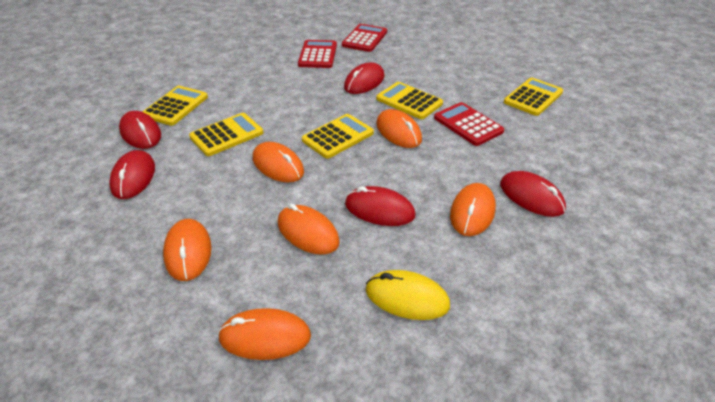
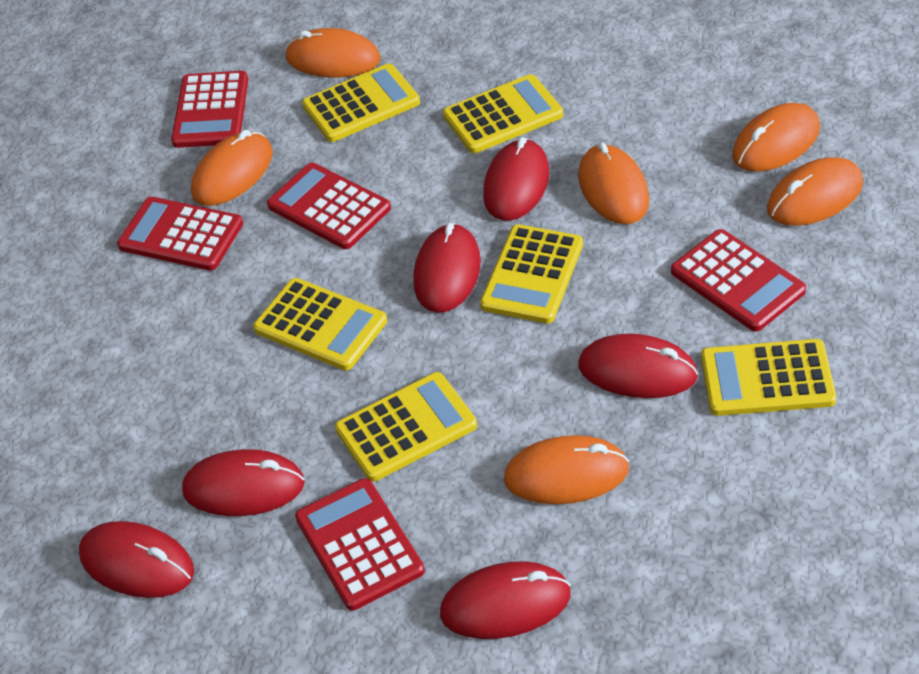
red calculator: [298,40,337,68] [342,24,387,52] [434,102,504,146] = 3 -> [117,197,243,271] [171,71,248,148] [267,163,391,249] [295,478,425,610] [671,229,806,332] = 5
red mouse: [109,150,155,199] [119,111,161,149] [344,63,384,94] [345,186,415,226] [500,171,566,217] = 5 -> [79,521,194,598] [182,449,305,516] [413,223,481,313] [440,561,571,639] [483,137,549,221] [578,334,698,398] = 6
yellow calculator: [143,86,208,126] [189,113,263,156] [302,114,374,159] [376,82,443,119] [504,78,563,116] = 5 -> [253,278,387,370] [302,63,420,142] [335,372,477,481] [443,74,563,153] [480,224,583,324] [701,339,836,416] = 6
yellow mouse: [366,270,450,320] = 1 -> none = 0

